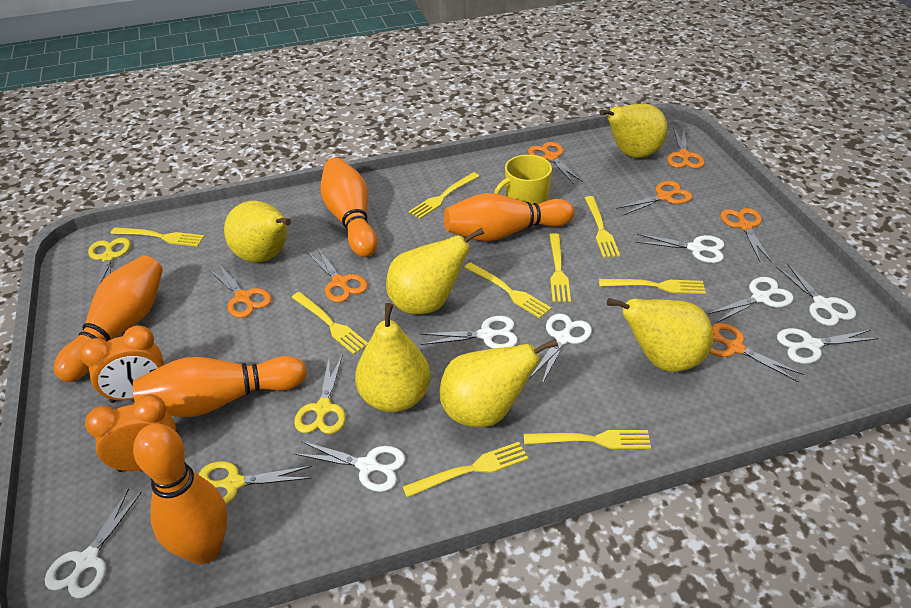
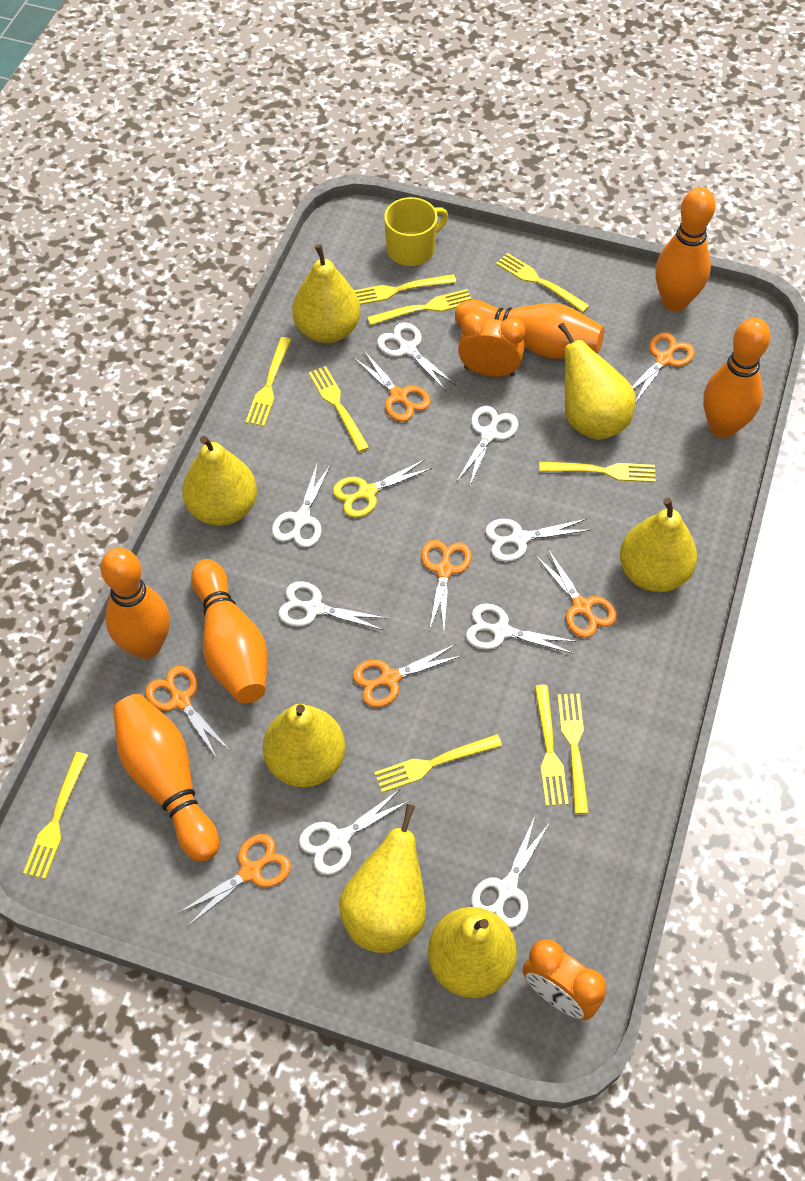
orange bowling pin: [54,255,163,382] [133,356,307,417] [133,423,228,564] [320,158,377,257] [444,193,574,241] = 5 -> [101,548,170,659] [113,694,219,862] [191,559,268,704] [455,300,604,359] [655,187,715,311] [703,318,770,438] = 6
yellow fork: [111,227,205,247] [291,292,368,354] [403,442,528,498] [409,172,479,219] [464,262,551,318] [524,430,651,449] [549,233,571,302] [585,196,620,258] [599,279,706,294] = 9 -> [23,752,88,879] [245,337,291,427] [309,366,369,452] [354,274,456,305] [367,289,472,326] [374,734,502,793] [496,253,589,312] [534,685,569,806] [539,462,655,482] [557,694,589,814] = 10
yellow pear: [224,201,291,263] [355,303,431,412] [386,227,484,314] [440,339,558,427] [599,104,667,158] [607,298,713,372] = 6 -> [182,436,257,526] [263,704,345,787] [292,244,361,343] [339,804,426,953] [428,907,517,998] [558,322,636,440] [620,498,697,592] = 7
yellow scissors: [88,238,130,290] [199,461,312,504] [294,354,345,434] = 3 -> [333,459,432,518] = 1

